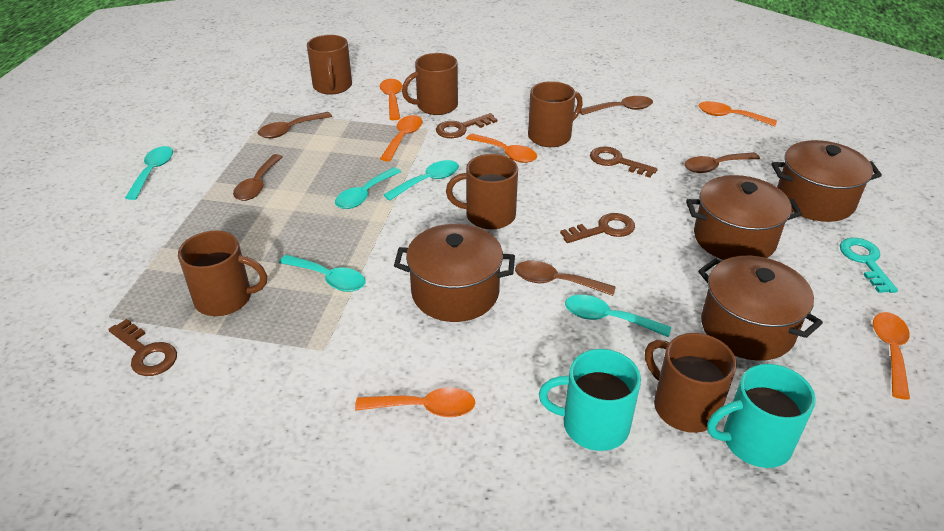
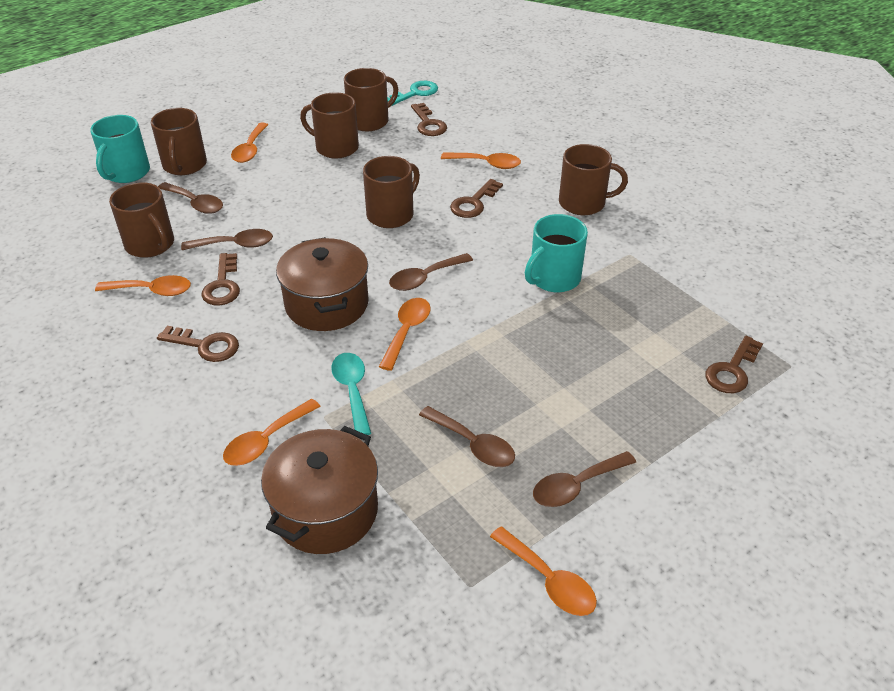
brown key: [108,319,177,376] [436,113,497,138] [560,213,635,243] [590,146,658,177] = 4 -> [157,326,239,362] [201,253,240,306] [411,103,447,136] [450,179,503,218] [705,336,763,393] = 5
brown pot: [394,224,515,322] [686,175,802,260] [698,256,823,361] [771,140,882,222] = 4 -> [261,426,378,554] [276,237,369,331] = 2
turquoise spoon: [125,146,173,200] [279,255,365,292] [335,167,401,209] [383,160,459,201] [565,295,671,337] = 5 -> [331,353,371,435] = 1

